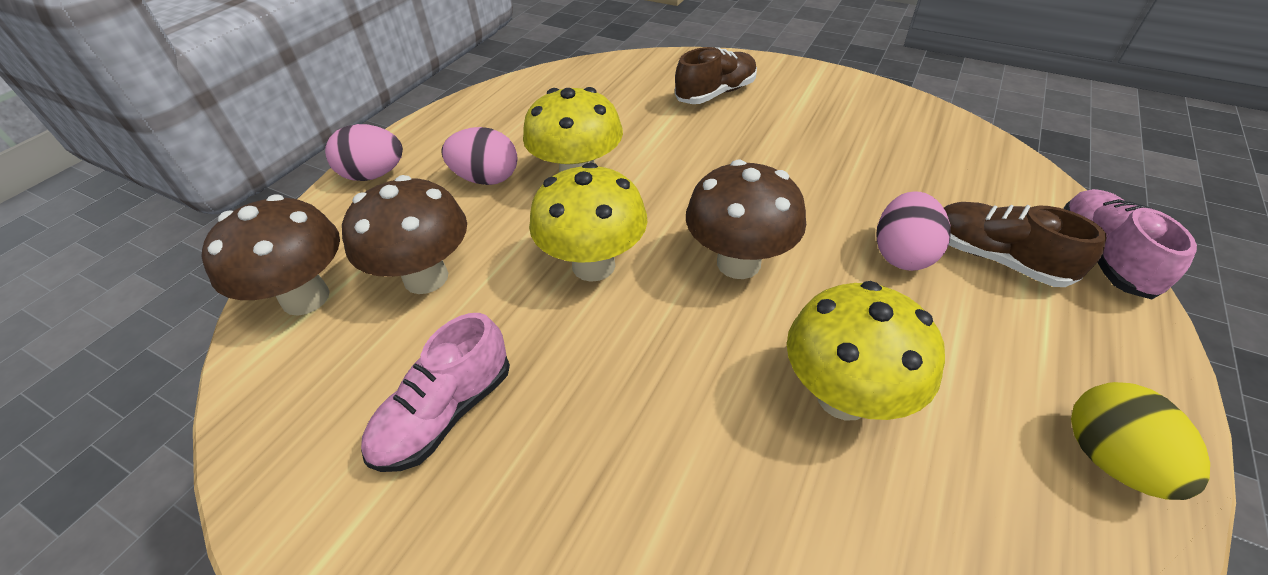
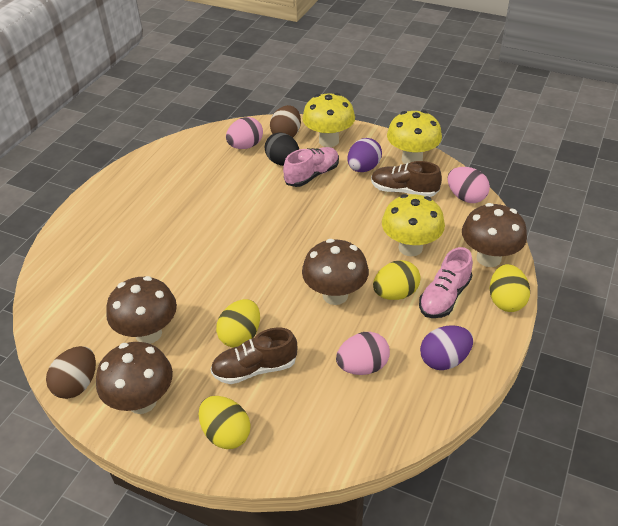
black egg: none = 0 -> [265,133,299,166] = 1
brown egg: none = 0 -> [46,346,96,399] [270,105,301,138] = 2
brown mushroom: [201,194,340,316] [342,175,467,294] [686,159,806,279] = 3 -> [96,342,173,414] [106,276,177,344] [302,239,369,305] [462,203,527,267] = 4
purple egg: none = 0 -> [347,138,382,172] [420,325,473,370] = 2
yellow egg: [1071,382,1210,500] = 1 -> [199,396,250,449] [216,299,260,348] [373,260,420,300] [489,264,530,312] = 4

